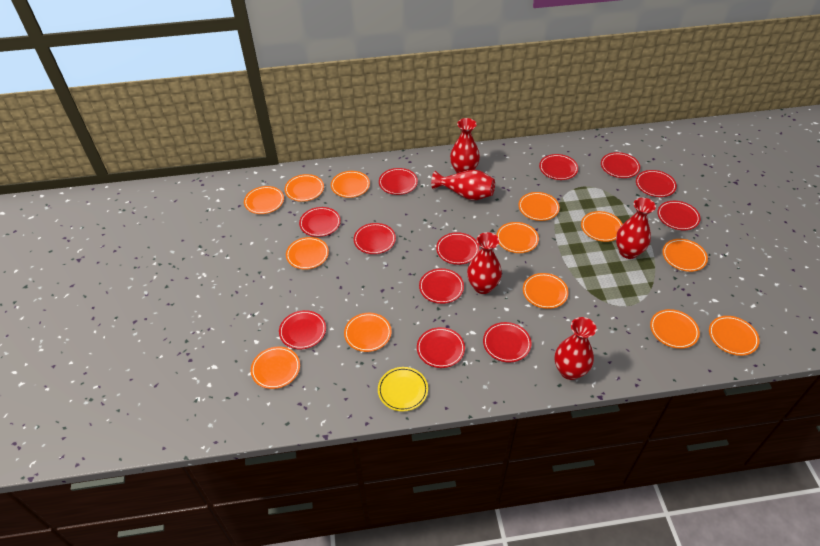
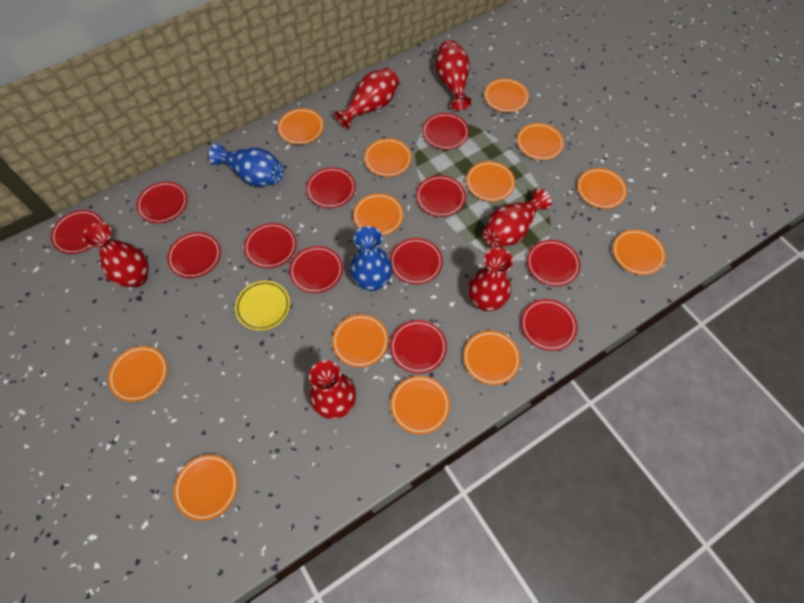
blue vase: none = 0 -> [209,143,284,187] [350,226,392,291] = 2
red vase: [431,170,495,200] [450,118,480,173] [467,232,502,294] [555,317,596,380] [616,198,656,259] = 5 -> [82,222,149,288] [309,360,356,419] [334,68,399,130] [435,40,472,111] [468,248,513,311] [483,188,552,248] = 6

